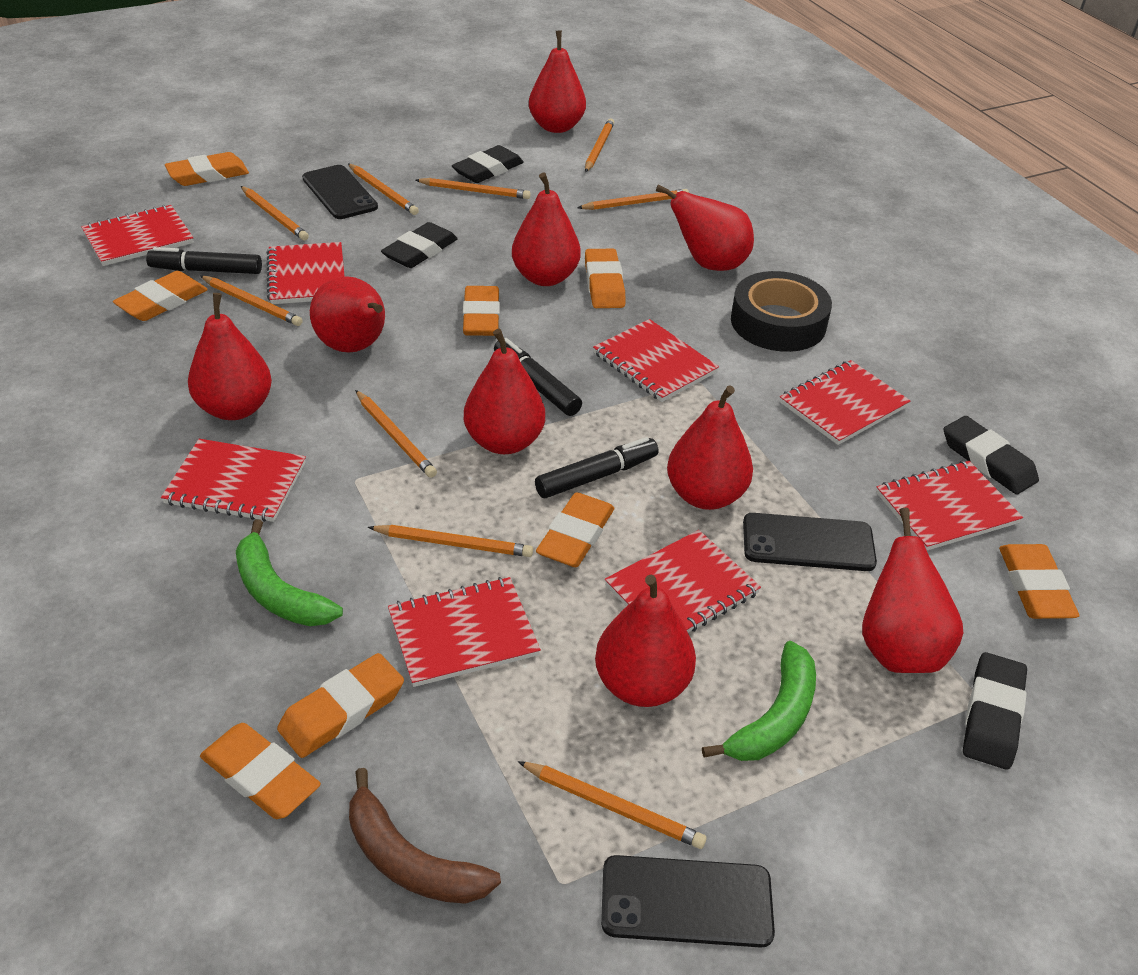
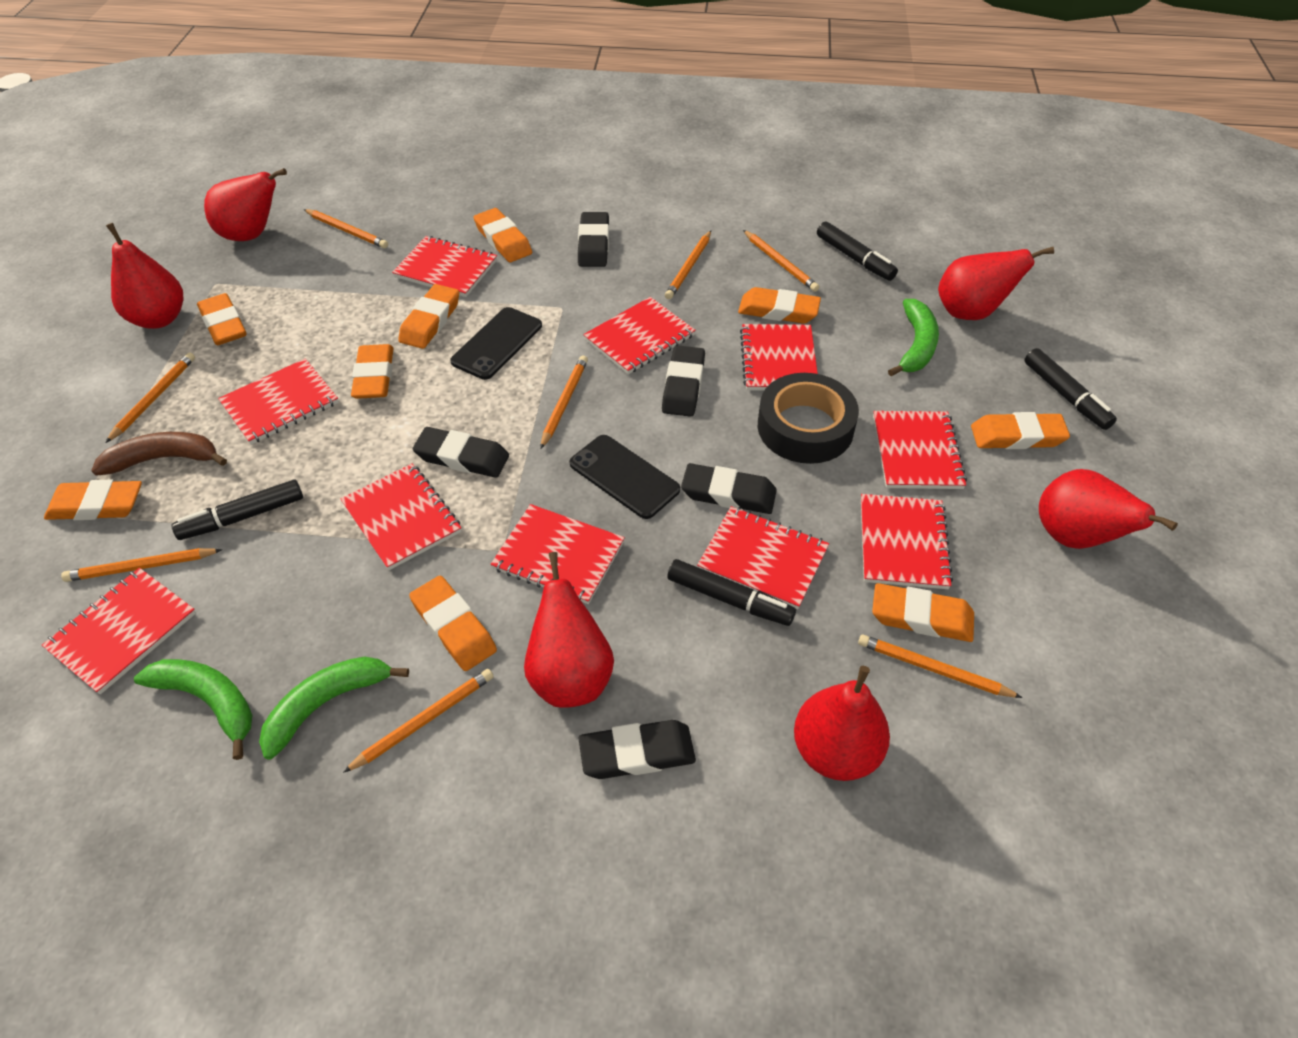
black eraser: [381,222,458,268] [452,145,524,183] [944,416,1039,494] [963,652,1027,770] = 4 -> [413,427,509,478] [578,212,609,267] [578,720,696,779] [662,345,705,417] [681,463,777,514] = 5
black marker: [146,247,262,274] [494,338,582,416] [535,437,659,498] = 3 -> [172,479,303,540] [667,559,796,626] [817,221,898,281] [1024,348,1117,430] = 4
black phone: [302,165,378,219] [601,855,775,948] [743,513,877,571] = 3 -> [450,307,542,380] [569,435,680,519] = 2
green banana: [236,519,343,626] [702,641,816,761] = 2 -> [134,659,252,760] [259,656,409,760] [888,299,939,376] = 3
orange eraser: [113,271,208,321] [165,152,249,186] [200,723,321,819] [277,653,404,758] [463,286,500,336] [536,492,614,567] [585,249,626,308] [999,544,1079,619] = 8 -> [44,480,142,520] [197,293,247,345] [351,344,394,399] [398,284,459,349] [409,576,497,671] [474,208,532,262] [738,287,821,324] [872,583,974,642] [971,412,1070,449] = 9
orange pencil: [200,276,303,326] [241,186,309,240] [348,163,419,215] [355,390,437,478] [368,525,533,557] [416,178,530,199] [518,761,706,849] [577,189,689,210] [585,118,615,172] = 9 -> [61,548,222,582] [106,353,195,443] [304,209,388,248] [343,669,494,773] [540,356,588,449] [665,231,711,299] [743,230,819,292] [858,634,1023,698] = 8
red notebook: [81,205,194,266] [161,439,306,522] [266,242,345,304] [388,577,541,687] [593,319,719,402] [605,530,761,633] [780,360,910,445] [876,461,1023,550] = 8 -> [42,568,196,694] [218,358,339,445] [340,463,462,570] [392,236,497,297] [491,504,625,604] [583,297,696,374] [697,506,829,609] [740,324,818,391] [861,494,953,589] [873,411,967,489] = 10
red pear: [188,293,272,420] [310,276,385,353] [464,329,545,454] [512,173,581,286] [529,30,586,133] [595,575,696,707] [656,185,754,271] [667,385,753,510] [862,507,963,673] = 9 -> [106,223,183,329] [204,168,287,241] [524,552,614,708] [794,666,890,781] [938,247,1054,320] [1039,469,1178,549] = 6

